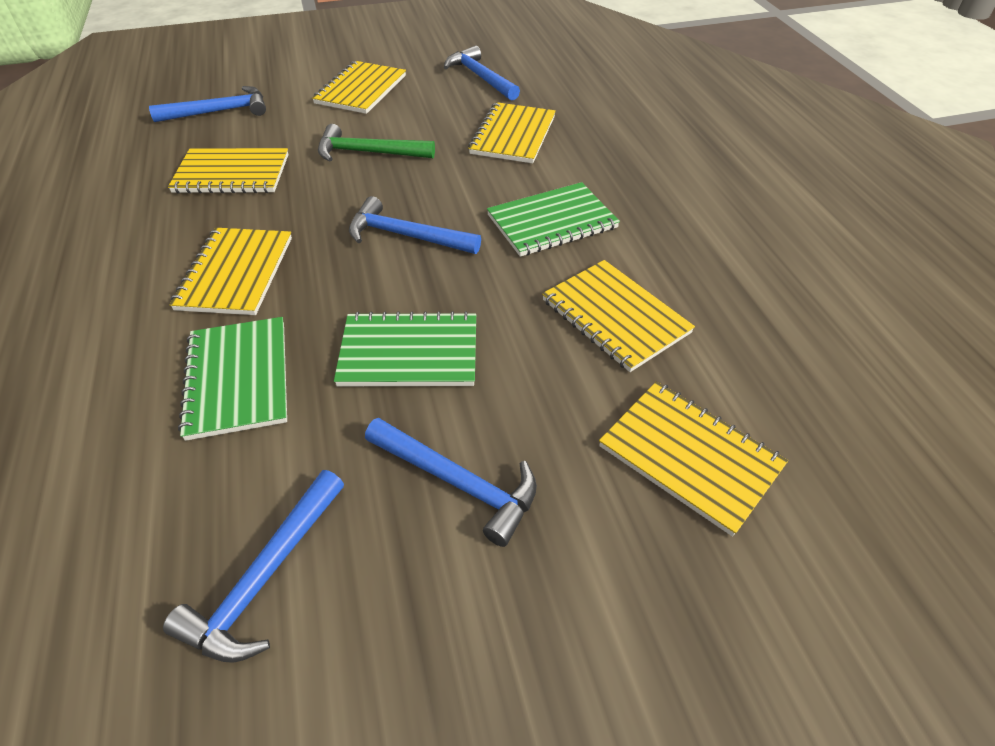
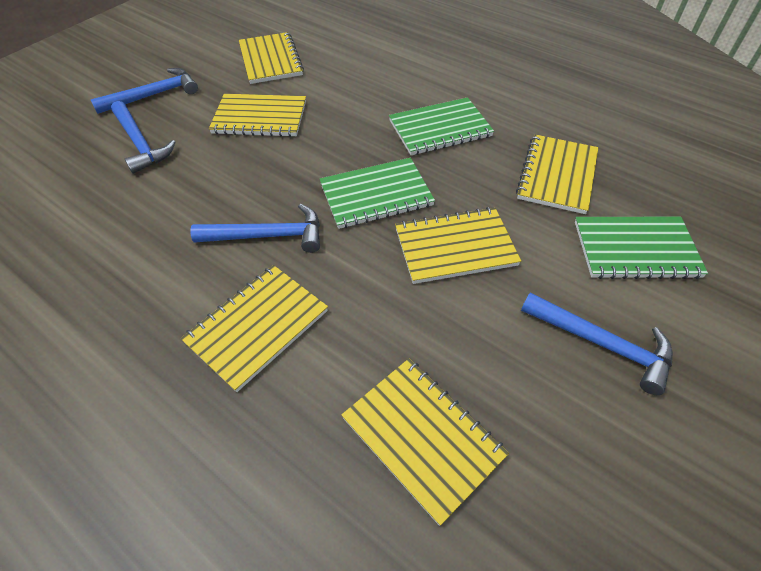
blue hammer: [149,86,266,122] [163,470,344,663] [349,196,481,254] [365,418,537,547] [444,46,520,100] = 5 -> [90,68,198,114] [111,101,175,174] [190,204,320,253] [521,292,673,395] = 4
green hammer: [318,124,435,162] = 1 -> none = 0

